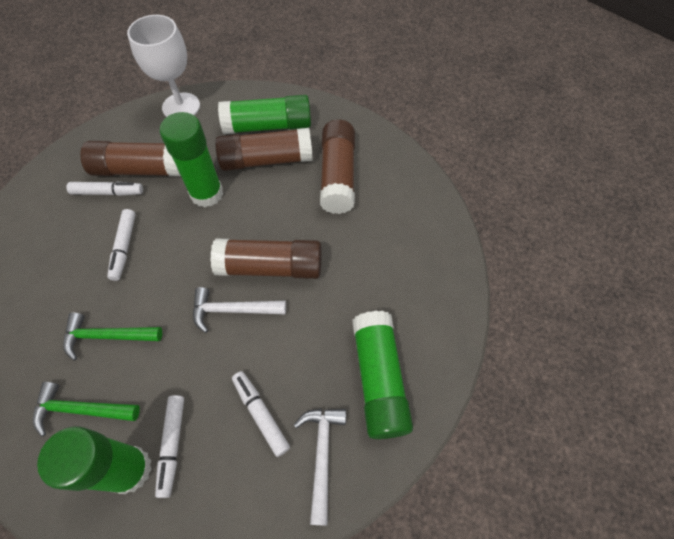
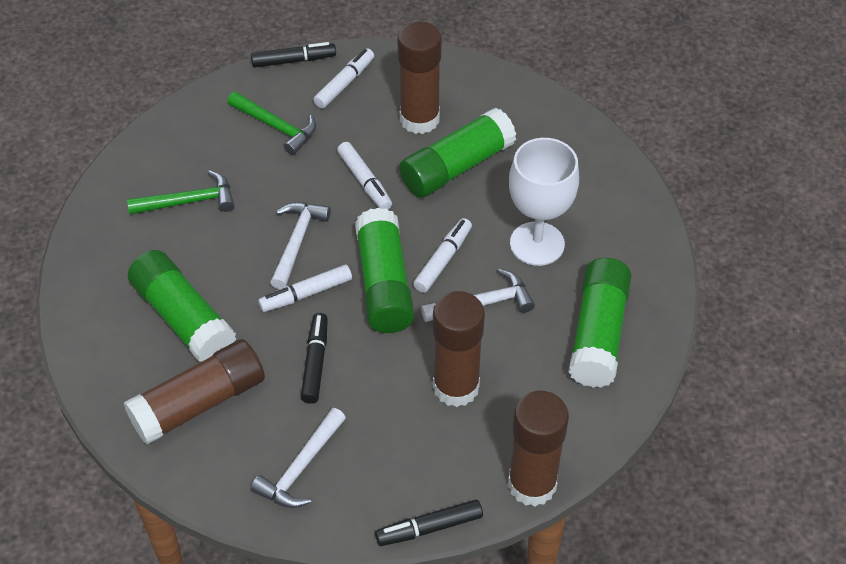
black marker: none = 0 -> [251,42,336,68] [301,313,328,404] [375,500,483,546] = 3
white hammer: [193,287,286,333] [294,409,346,526] = 2 -> [251,408,346,508] [270,202,331,289] [421,268,535,322] = 3

